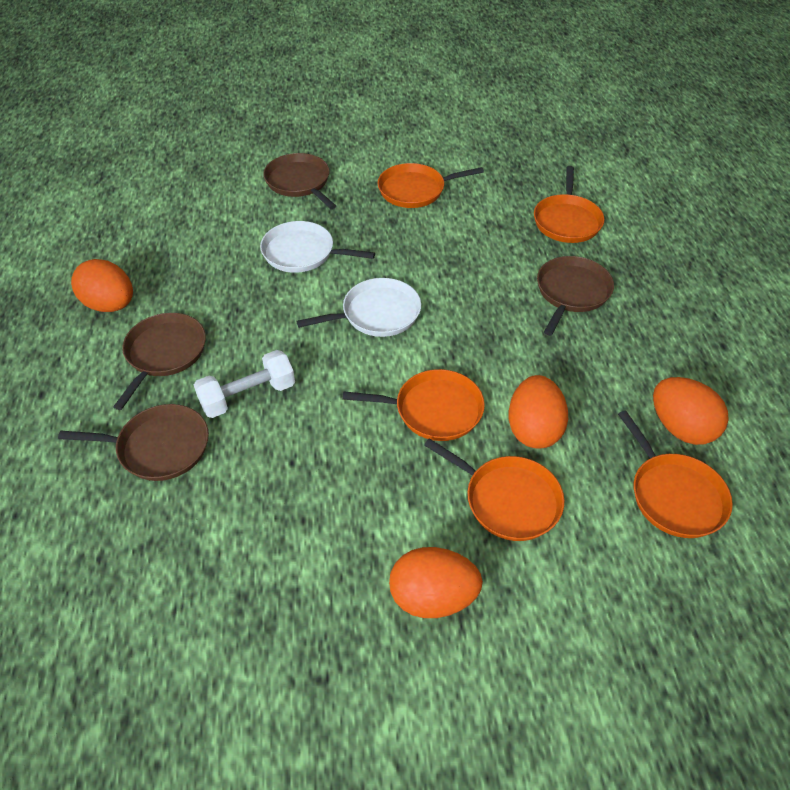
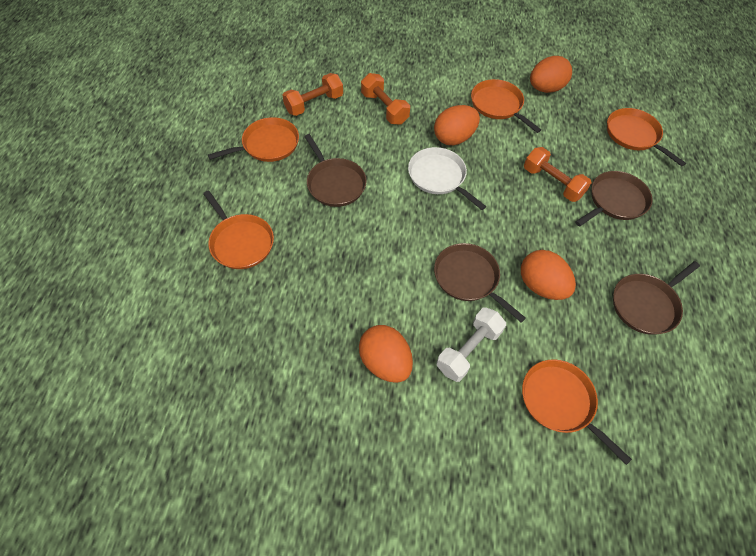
orange dumbbell: none = 0 -> [282,73,343,116] [361,73,410,125] [524,147,592,202] = 3
white pan: [260,221,375,273] [296,278,421,337] = 2 -> [408,147,486,210] = 1

